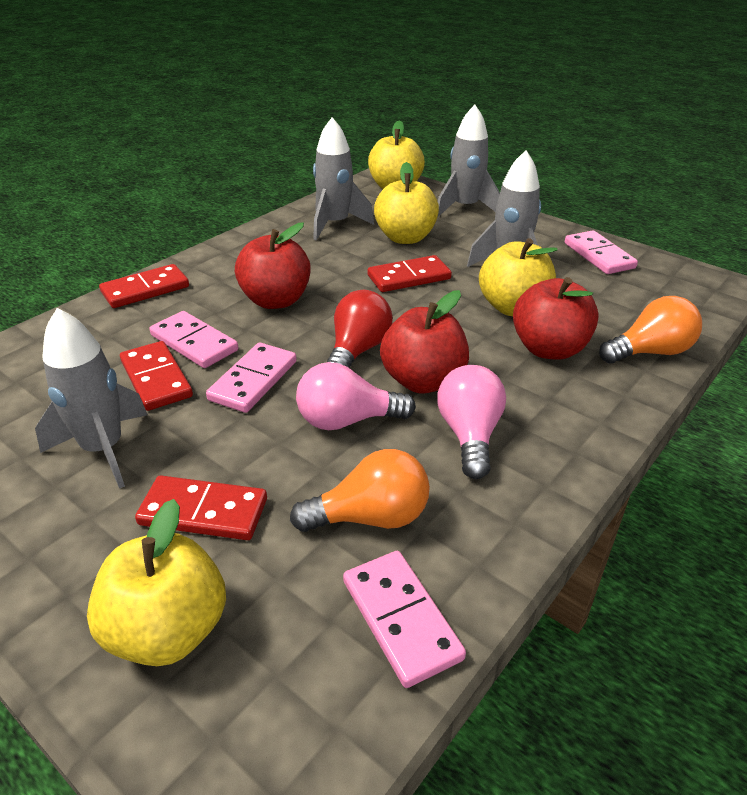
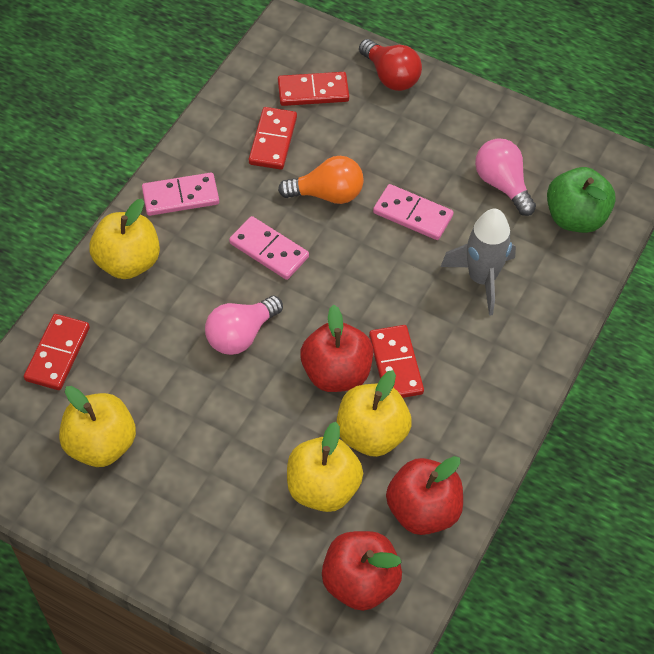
green apple: none = 0 -> [547,167,616,233] = 1
grey rocket: [35,308,148,489] [313,117,374,241] [437,105,500,218] [467,151,541,267] = 4 -> [440,209,516,316] = 1
orange light bulb: [290,449,430,532] [599,296,702,364] = 2 -> [278,156,364,204] = 1
pink domino: [150,311,238,368] [206,343,297,413] [343,551,466,688] [565,230,638,274] = 4 -> [142,173,219,216] [229,216,309,280] [373,184,454,240] = 3

